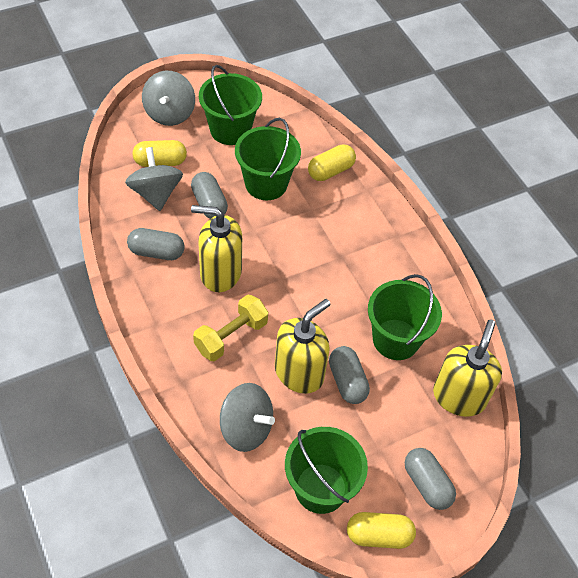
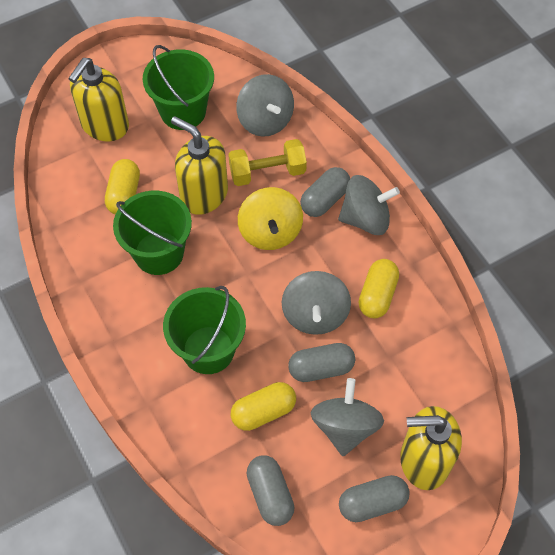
green bucket: [199,65,262,145] [235,118,301,200] [285,427,368,514] [368,274,442,360] = 4 -> [113,191,192,275] [142,45,214,130] [163,286,246,374] = 3
grey spinning top: [125,147,183,211] [142,71,195,126] [220,383,275,452] = 3 -> [236,74,294,137] [282,271,351,335] [311,378,384,456] [338,175,400,235] = 4
yellow spinning top: none = 0 -> [238,187,303,250] = 1

